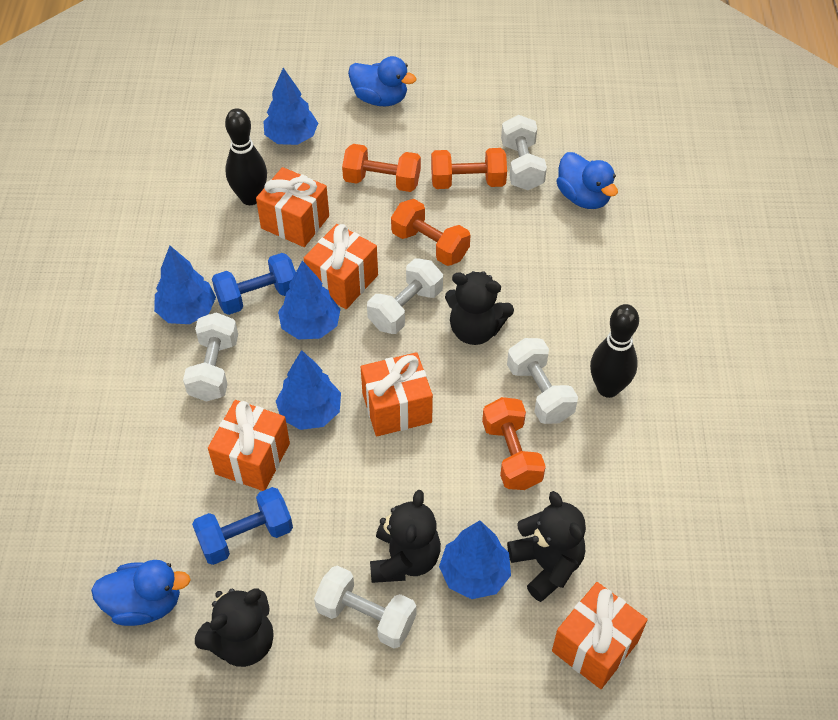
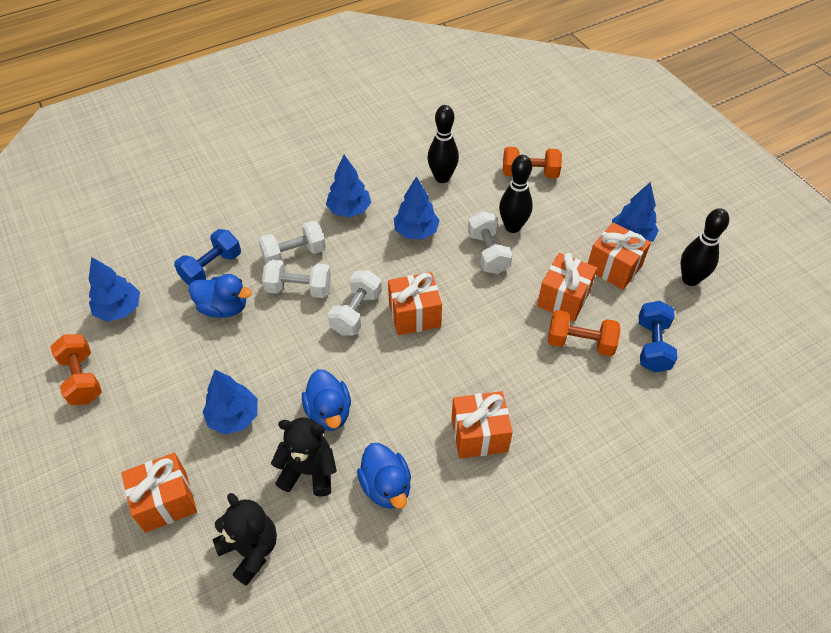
black bowling pin: [225,108,267,205] [590,304,639,398] = 2 -> [427,105,459,183] [499,155,533,233] [680,208,729,286] = 3
black teddy bear: [195,588,274,667] [370,490,441,583] [445,271,514,345] [507,491,586,602] = 4 -> [213,493,277,586] [271,417,337,497] = 2
orange dumbbell: [342,144,421,192] [391,199,470,266] [431,148,507,189] [482,397,546,490] = 4 -> [50,334,102,405] [503,147,562,178] [548,310,621,356] = 3
white dumbbell: [183,312,238,401] [314,565,416,648] [367,258,443,334] [501,115,547,190] [507,338,578,424] = 5 -> [258,221,326,263] [262,259,331,298] [328,270,382,335] [468,211,512,274] = 4

